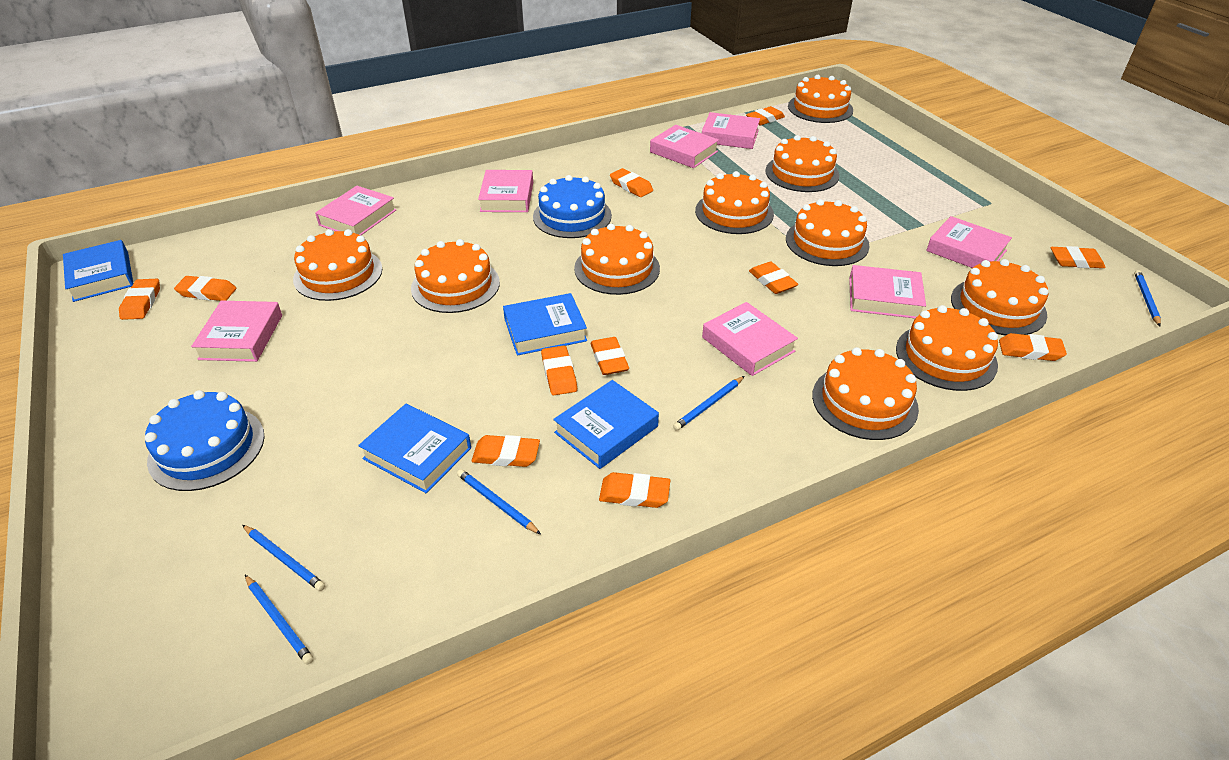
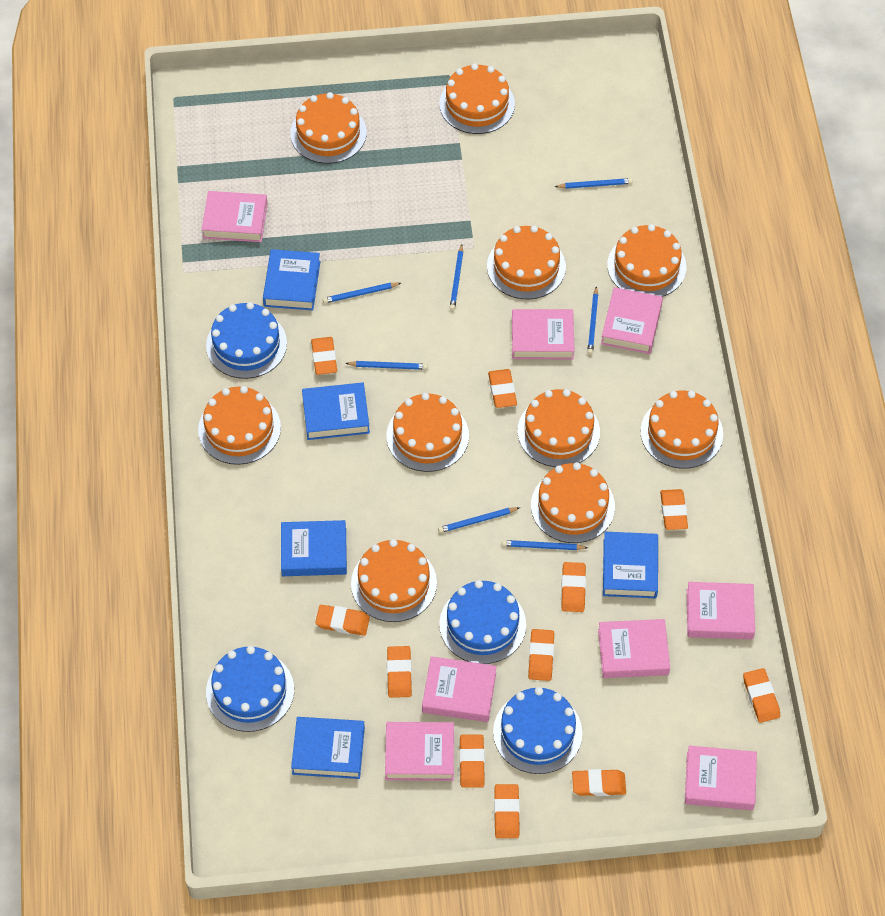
blue book: [63,240,134,302] [358,404,471,493] [503,293,587,356] [553,380,659,469] = 4 -> [263,249,320,310] [281,520,347,576] [291,717,365,779] [302,382,370,440] [603,532,658,598] = 5
blue cake: [145,390,265,491] [533,175,612,238] = 2 -> [206,302,287,379] [206,646,294,732] [439,580,526,664] [493,687,582,774] = 4
blue pencil: [243,525,325,591] [245,575,314,665] [457,469,541,534] [673,376,744,431] [1134,270,1161,326] = 5 -> [323,283,401,303] [345,361,428,370] [438,507,520,533] [450,244,463,310] [502,540,588,550] [555,178,633,189] [587,286,598,355] = 7

